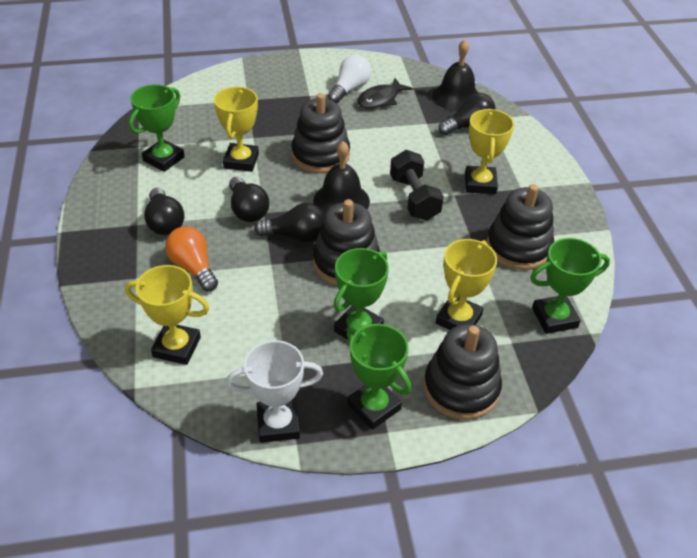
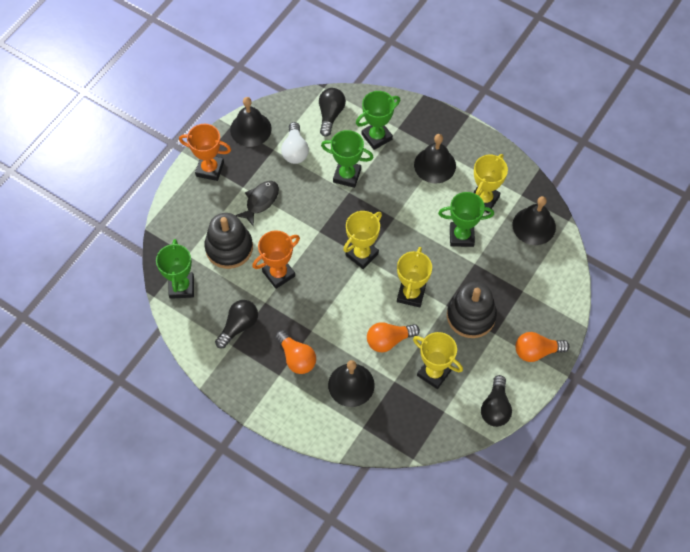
black bell: [313,141,370,214] [432,39,478,111] = 2 -> [230,97,272,147] [328,360,375,407] [414,134,456,183] [512,196,556,245] = 4
black dumbbell: [390,150,444,220] = 1 -> none = 0
black light bulb: [144,188,185,235] [229,177,269,222] [254,203,325,242] [438,93,495,135] = 4 -> [215,300,258,348] [319,88,346,137] [481,375,512,427] = 3
black stacking toy: [291,93,350,173] [313,199,380,286] [424,324,502,420] [487,184,554,270] = 4 -> [204,213,253,269] [447,282,497,338] = 2
orange light bulb: [165,226,218,291] = 1 -> [275,330,316,374] [367,322,420,352] [516,332,569,362] = 3
orange trophy: none = 0 -> [179,124,231,181] [252,230,300,289] = 2
white trophy: [226,340,323,443] = 1 -> none = 0

